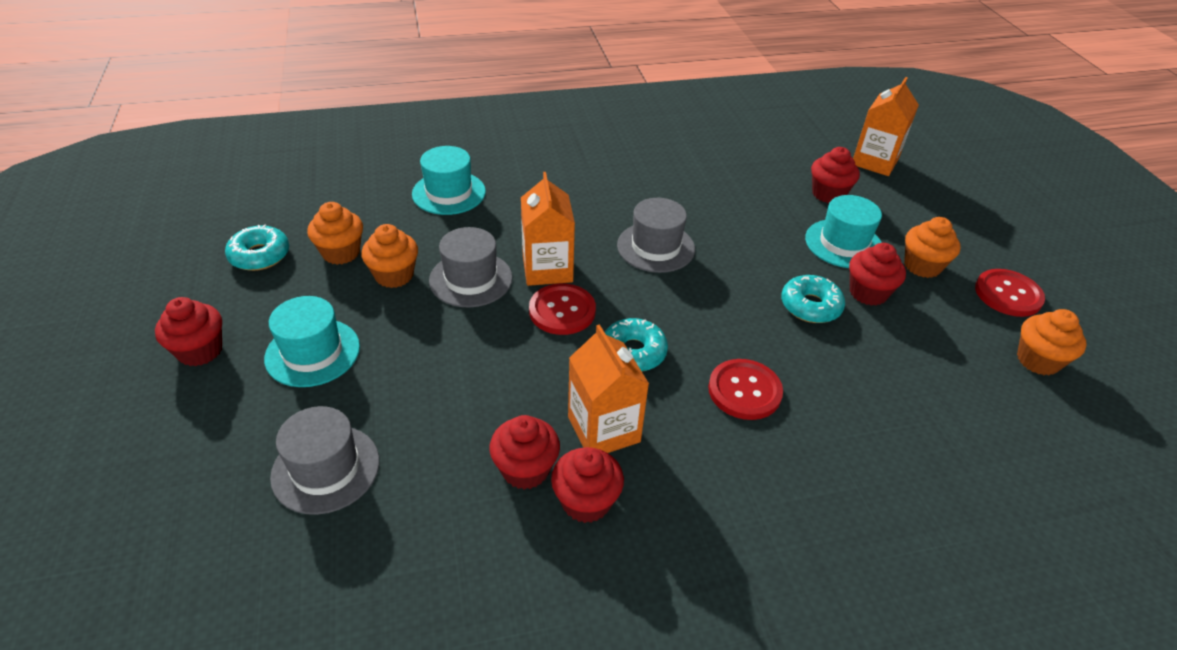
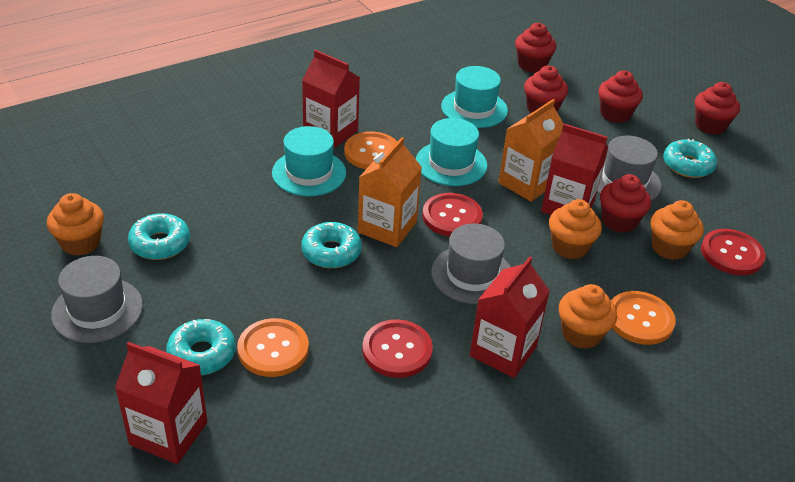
orange button: none = 0 -> [237,318,309,377] [344,132,397,169] [611,291,675,345] = 3
orange carton: [521,172,575,286] [568,324,649,453] [853,77,919,176] = 3 -> [358,137,422,247] [498,99,564,202] = 2
red carton: none = 0 -> [115,342,208,464] [302,50,360,148] [470,256,550,378] [541,124,608,215] = 4
turquoise donut: [225,224,289,271] [605,318,668,371] [781,275,845,323] = 3 -> [128,213,190,260] [166,319,236,375] [301,222,362,268] [663,139,717,178] = 4

